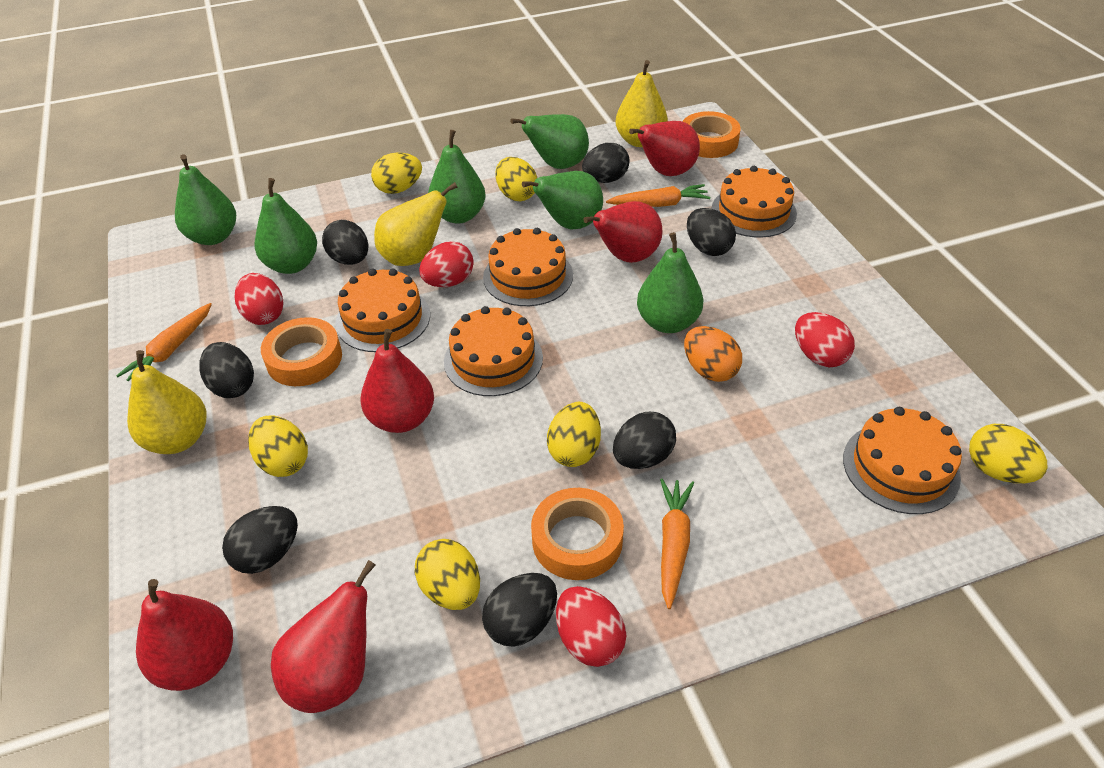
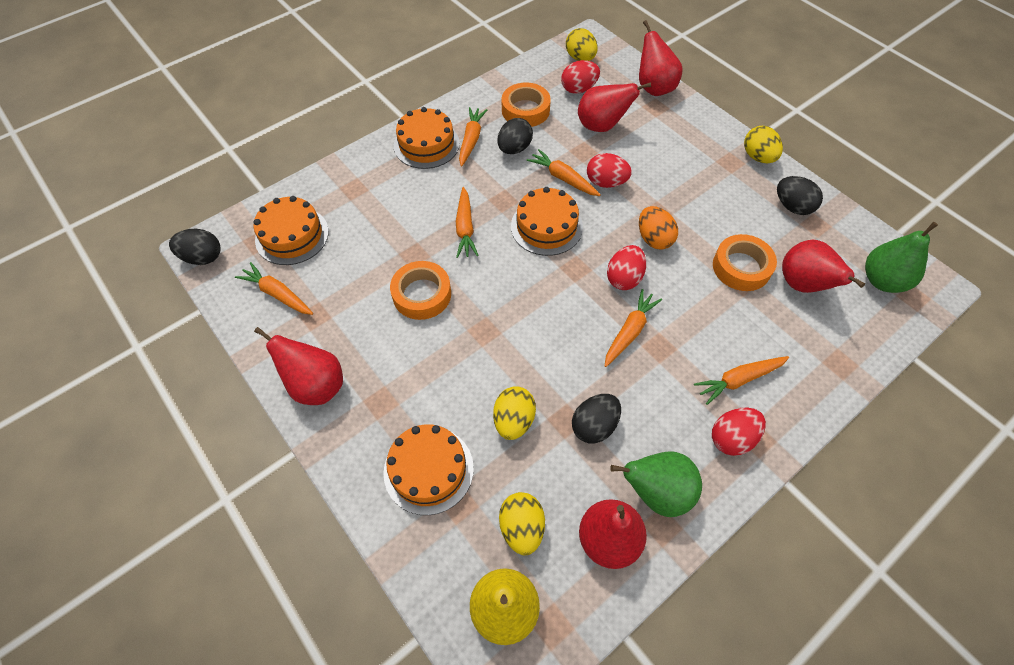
black egg: [200,342,254,398] [222,506,298,574] [322,220,368,265] [482,573,557,647] [582,143,630,183] [613,412,676,469] [687,208,736,256] = 7 -> [169,229,221,265] [497,118,533,154] [572,394,621,444] [777,176,823,215] = 4
green pear: [175,154,236,245] [255,178,317,274] [428,130,486,224] [510,114,589,169] [522,171,603,230] [637,232,703,333] = 6 -> [610,451,702,517] [865,222,938,293] = 2
orange cake: [335,269,430,352] [444,306,543,396] [483,228,573,306] [711,166,797,238] [843,407,962,514] = 5 -> [253,196,329,265] [383,424,474,515] [394,107,460,169] [511,187,583,256] = 4
orange carrot: [116,303,212,381] [606,184,710,207] [660,479,694,609] = 3 -> [235,262,313,315] [456,187,479,258] [459,107,487,167] [527,149,601,196] [605,289,662,367] [694,356,789,405] = 6
yellow egg: [248,416,308,477] [371,153,422,194] [415,539,480,610] [495,157,537,201] [547,402,601,467] [969,424,1048,483] = 6 -> [493,386,536,440] [499,492,545,555] [566,28,598,61] [744,126,783,164] = 4
yellow pear: [127,350,207,454] [374,182,458,266] [615,60,668,147] = 3 -> [470,568,540,645] = 1

